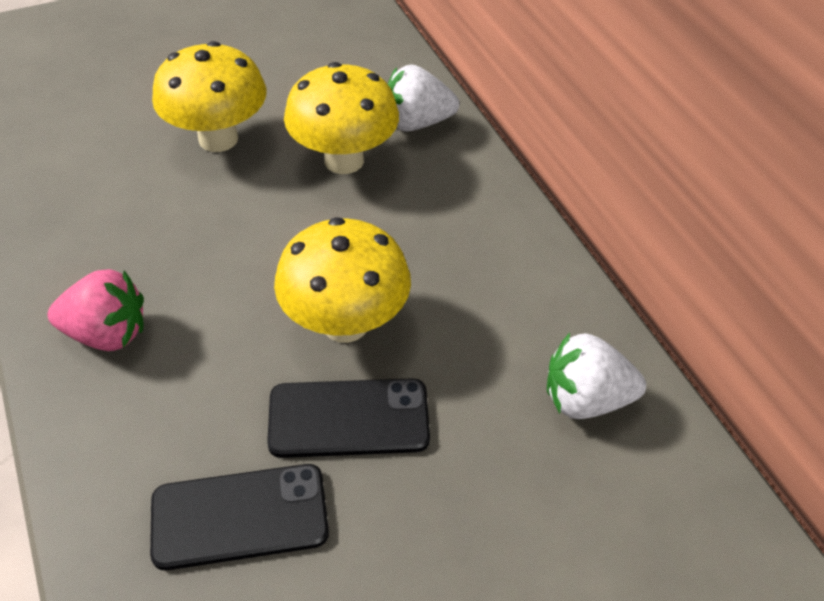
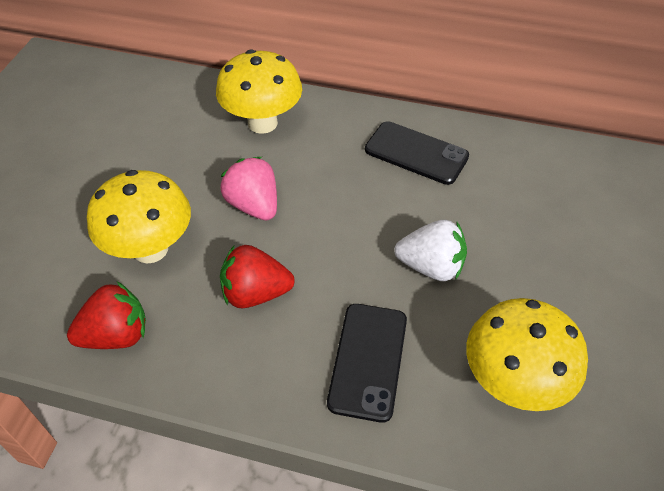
red strawberry: none = 0 -> [67,282,146,349] [220,245,295,308] = 2
white strawberry: [388,64,459,132] [547,333,646,419] = 2 -> [394,220,467,281] = 1

